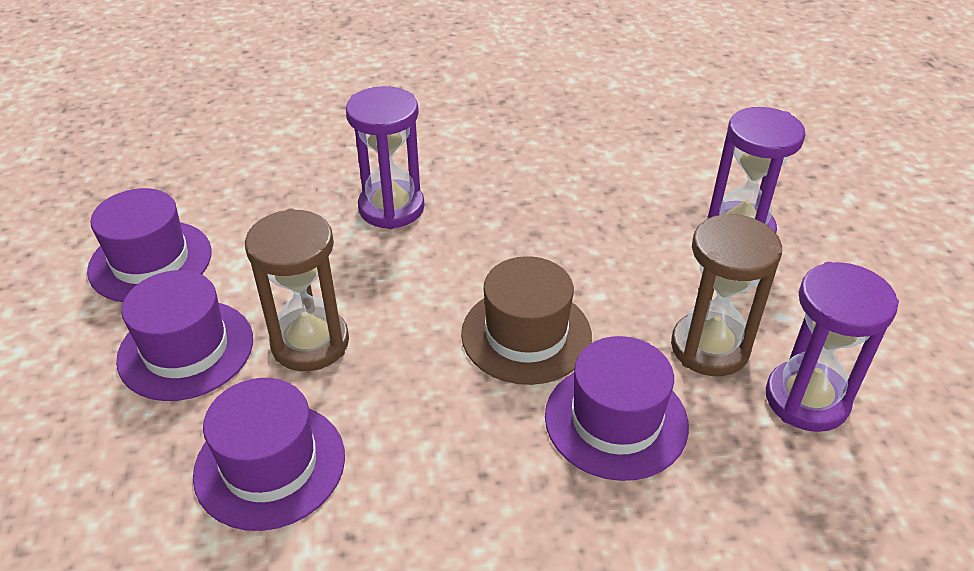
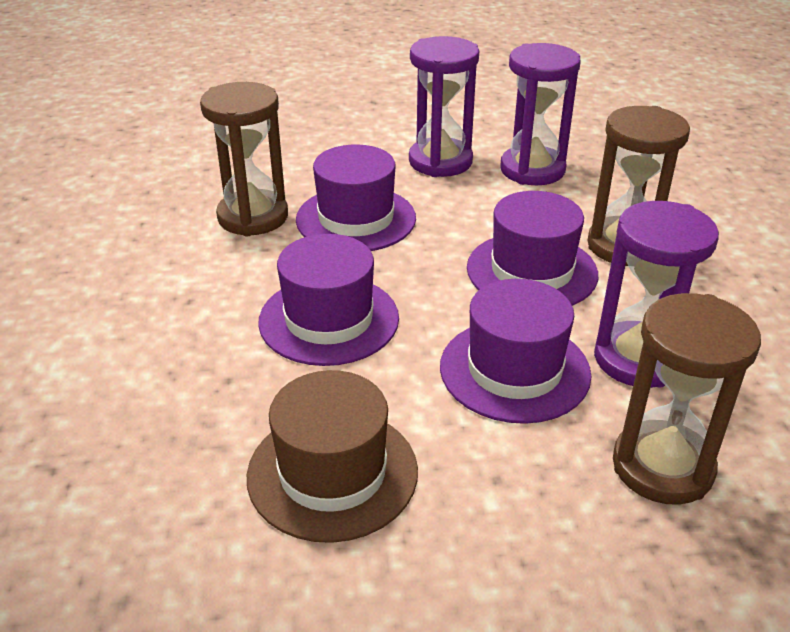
brown hourglass: [245,209,349,371] [671,213,783,376] = 2 -> [200,82,288,236] [588,106,690,266] [613,293,761,505] = 3

